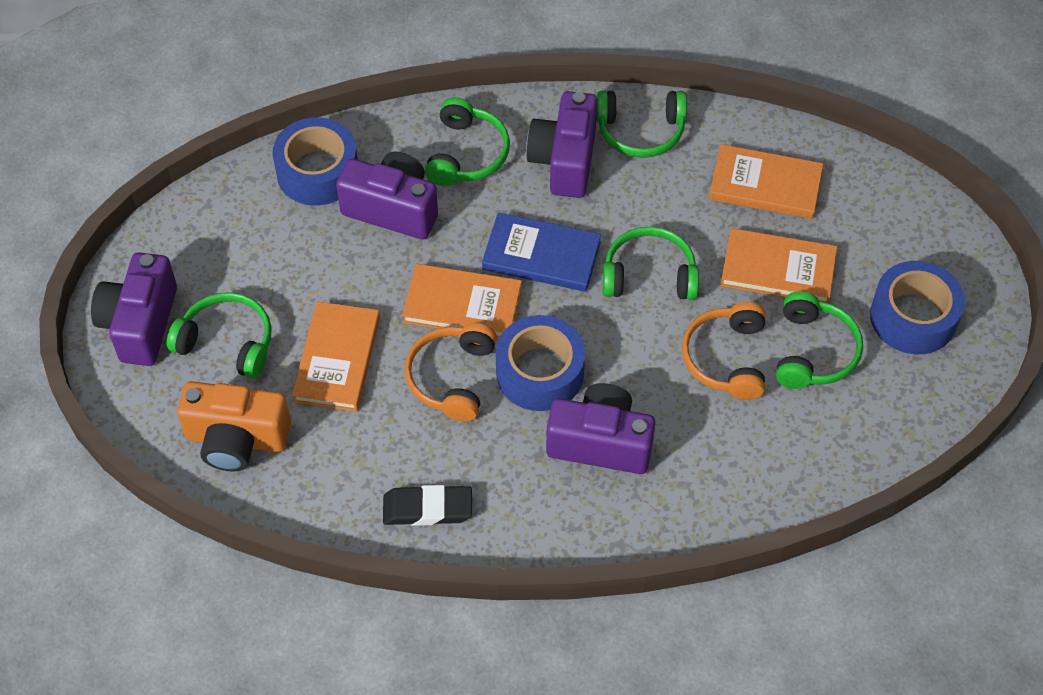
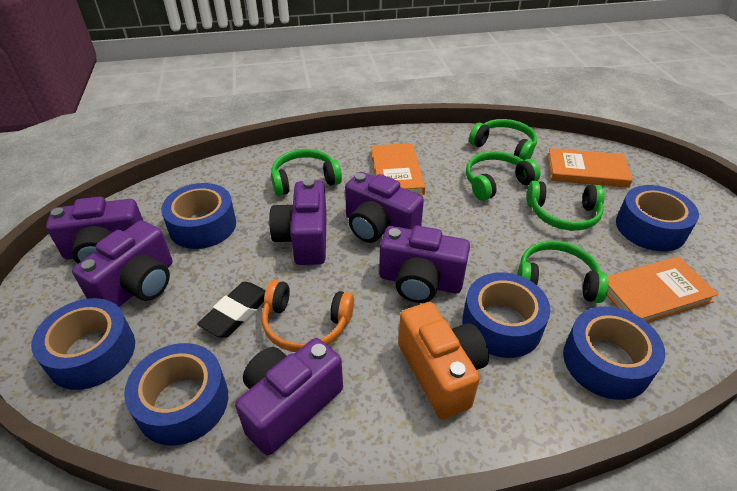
blue book: [482,212,601,292] = 1 -> none = 0
blue tape: [272,117,358,206] [496,315,585,411] [870,261,965,354] = 3 -> [31,298,135,390] [124,343,228,446] [161,183,236,249] [462,272,550,358] [563,306,665,400] [616,185,699,251] = 6
orange book: [292,301,380,411] [402,264,522,339] [709,144,823,219] [721,228,837,303] = 4 -> [371,143,425,195] [547,148,633,188] [607,256,719,323] = 3
orange headphones: [405,323,497,421] [682,302,765,400] = 2 -> [262,280,354,352] = 1
purple camera: [91,252,177,366] [336,152,438,239] [526,91,598,198] [546,383,655,474] = 4 -> [46,197,143,264] [72,220,172,307] [235,338,343,455] [269,179,327,265] [345,172,424,243] [379,225,470,303] = 6

